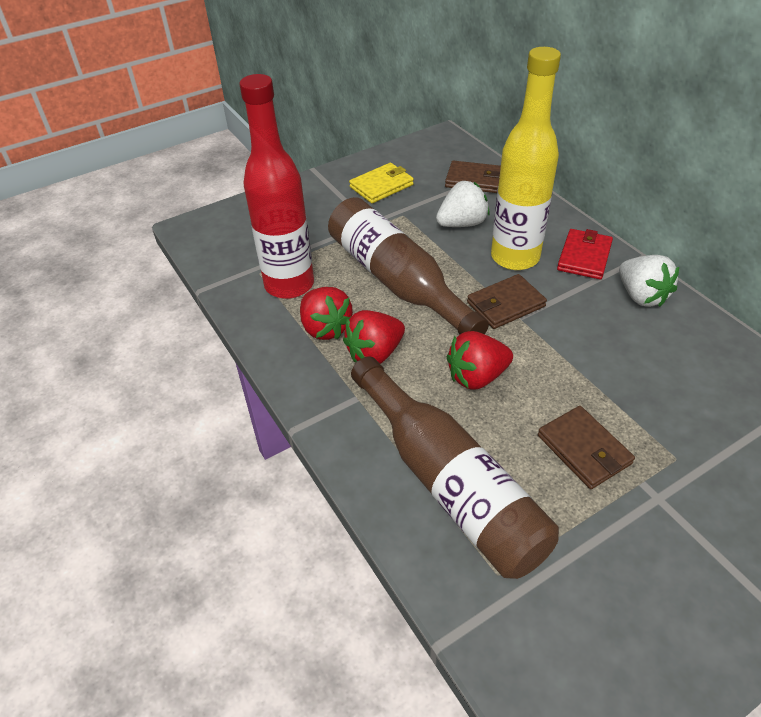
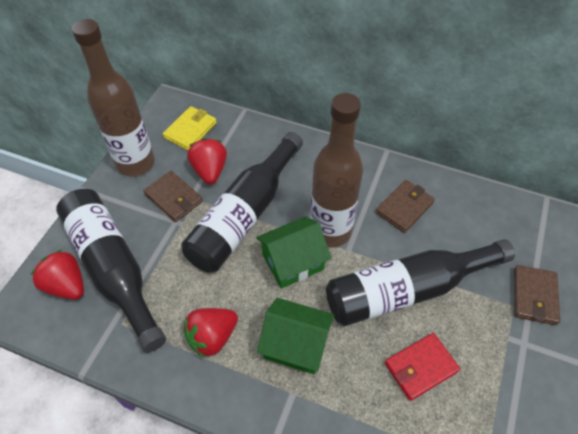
black bottle: none = 0 -> [56,189,166,353] [181,132,303,273] [326,239,515,326] = 3
green house: none = 0 -> [256,217,331,289] [257,298,334,375] = 2
red bottle: [240,74,314,299] = 1 -> none = 0
white strawberry: [436,181,490,227] [619,255,679,307] = 2 -> none = 0
yellow bottle: [491,47,561,270] = 1 -> none = 0

